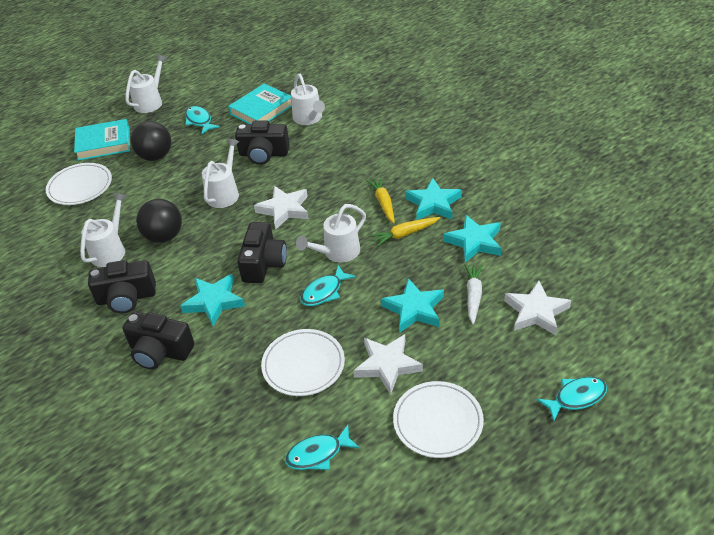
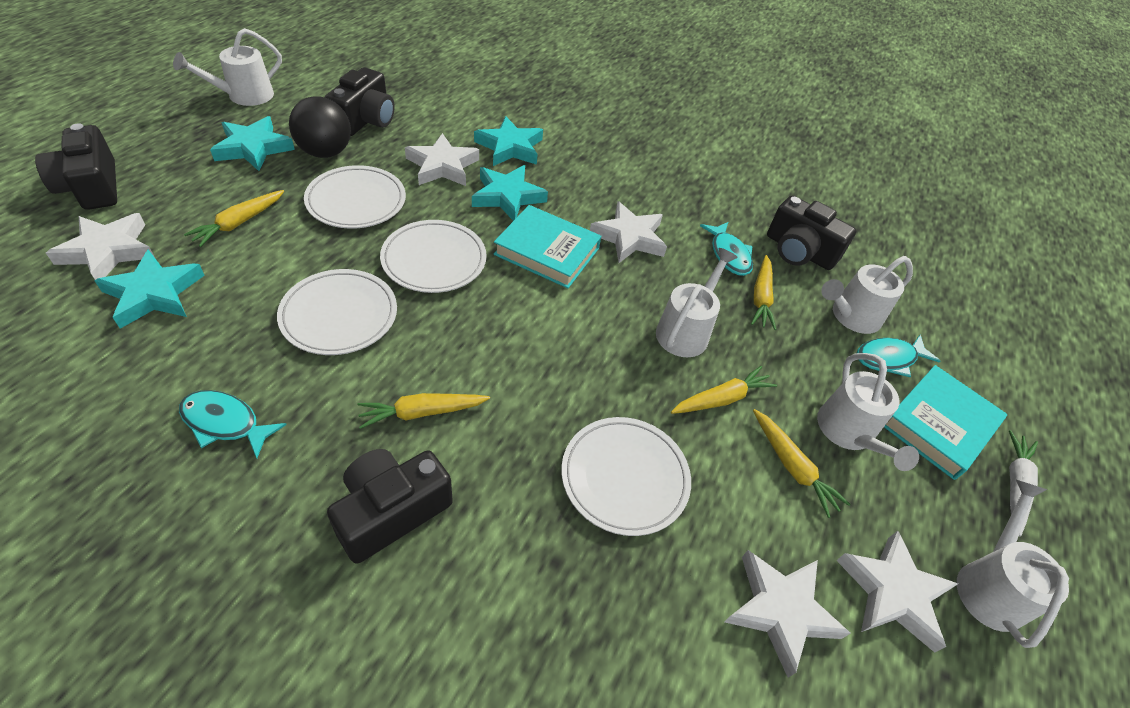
black ball: [131,121,171,161] [136,199,182,243] = 2 -> [289,96,351,158] = 1
turquoise fish: [185,106,220,134] [285,425,360,470] [300,265,356,306] [537,377,607,422] = 4 -> [179,390,287,458] [700,222,753,276] [857,335,940,377] = 3
white plate: [46,163,112,205] [261,329,345,396] [393,381,484,458] = 3 -> [277,269,397,355] [304,165,406,229] [380,220,487,293] [561,417,691,536] = 4
white star: [254,186,309,229] [353,334,423,395] [504,280,571,335] = 3 -> [46,213,155,280] [405,133,479,186] [590,201,667,263] [725,550,851,678] [836,531,958,653] = 5
yellow carrot: [366,177,395,223] [370,217,440,247] = 2 -> [184,190,284,247] [358,393,490,429] [671,366,777,414] [751,255,776,330] [753,409,851,518] = 5

